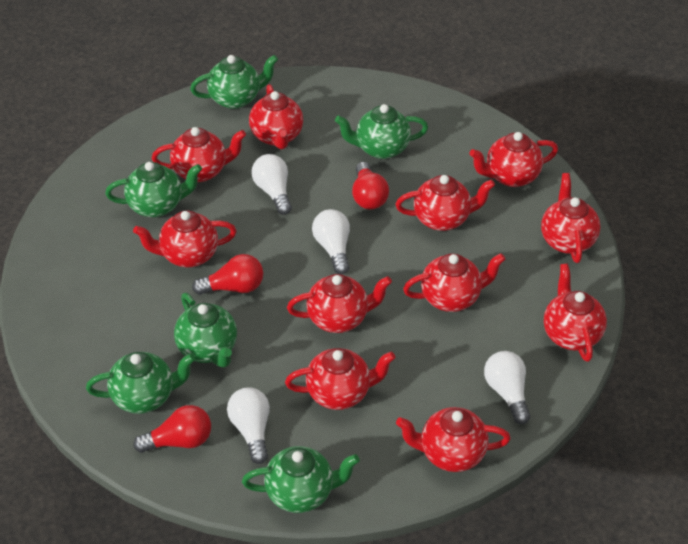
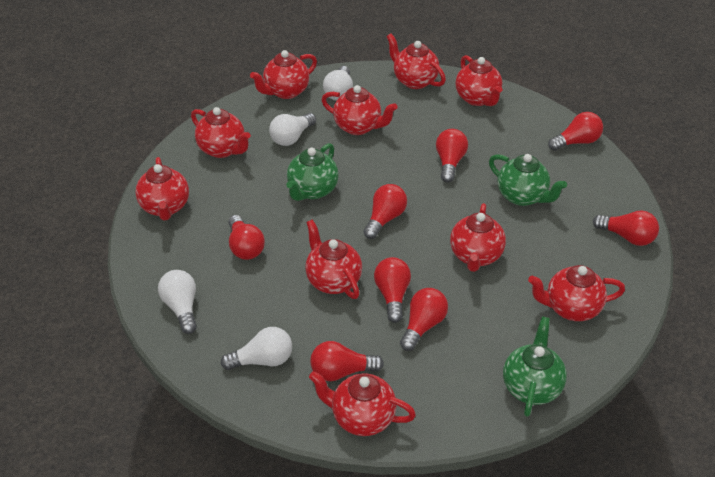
green teapot: [86,352,195,414] [105,162,202,217] [174,293,237,367] [190,55,278,109] [242,446,360,513] [335,104,428,159] = 6 -> [286,143,339,201] [489,154,567,206] [503,317,567,417] = 3
red light bulb: [133,405,211,453] [192,254,263,295] [352,162,389,209] = 3 -> [228,215,265,260] [310,341,384,381] [363,184,407,239] [374,257,411,323] [400,288,448,351] [436,129,468,183] [548,112,603,151] [593,210,659,246] = 8
red teapot: [133,211,237,268] [152,127,246,182] [249,84,303,149] [285,348,395,410] [287,274,392,333] [396,175,495,231] [396,407,511,472] [403,253,505,312] [469,132,558,187] [541,173,600,263] [544,263,607,362] = 11 -> [135,157,189,220] [191,107,251,158] [250,50,317,99] [305,219,362,299] [309,371,416,436] [321,85,397,135] [386,33,446,89] [450,203,506,272] [455,55,502,106] [528,265,625,321] = 10

